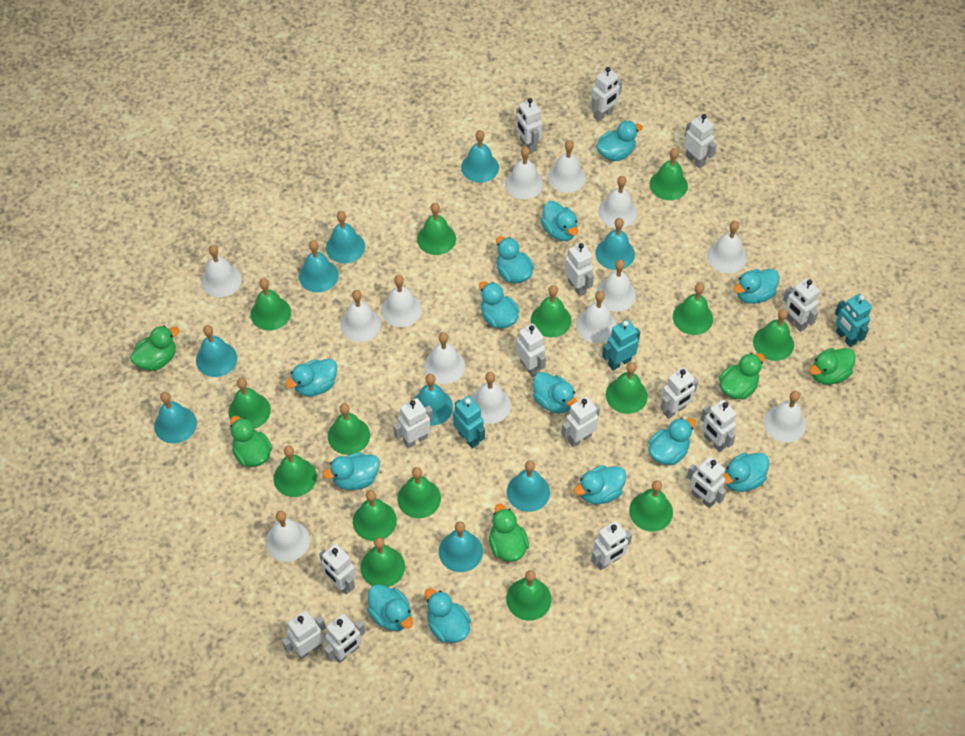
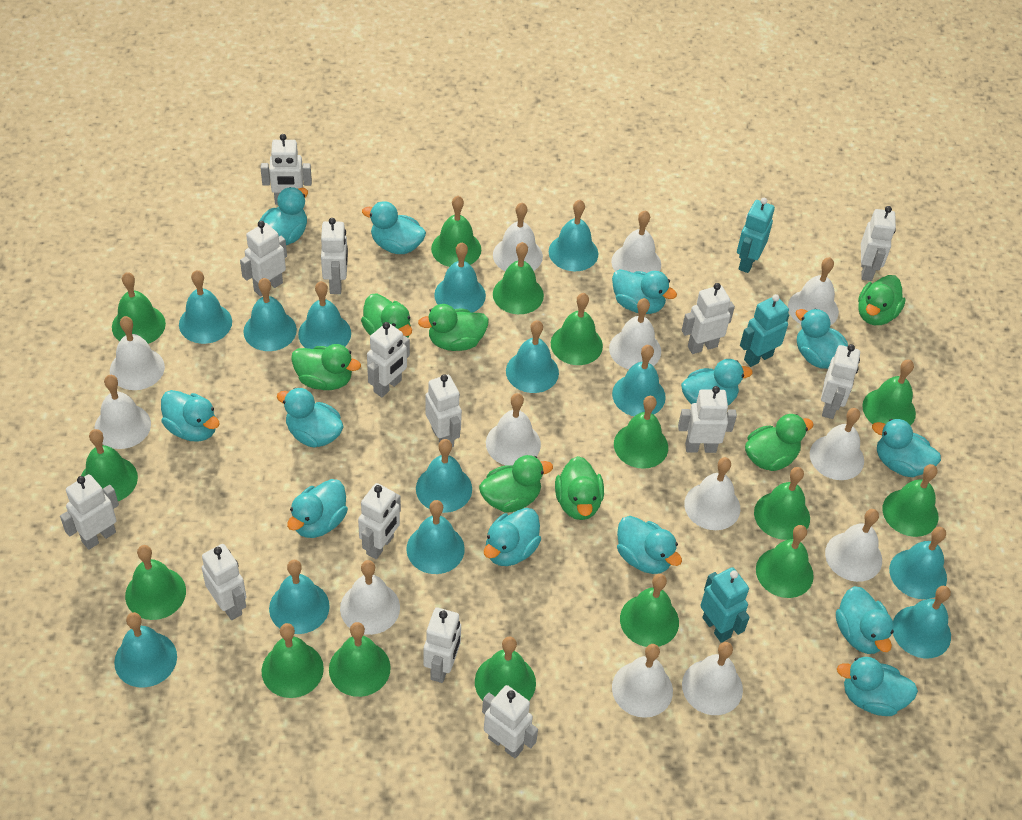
green duck: [130,326,179,371] [230,416,272,467] [489,504,529,562] [719,353,765,400] [809,348,856,385] = 5 -> [291,344,361,390] [361,294,412,338] [418,304,489,351] [479,455,553,513] [555,456,604,520] [745,414,814,471] [858,275,906,325] = 7
turquoise bell: [154,392,197,444] [196,325,237,377] [299,240,339,292] [326,211,365,263] [414,374,453,426] [439,521,483,572] [461,130,499,183] [507,460,550,512] [595,218,635,270] = 9 -> [114,612,177,688] [179,270,232,344] [243,278,297,351] [269,560,330,634] [298,281,351,349] [406,500,465,574] [416,439,472,513] [434,243,486,313] [506,320,559,393] [549,200,598,272] [612,345,666,416] [889,527,947,599] [893,586,951,658] = 13
white robot: [282,611,326,659] [319,544,356,594] [324,614,365,663] [393,398,433,448] [516,98,542,153] [516,324,546,377] [561,397,600,447] [565,243,594,296] [591,67,622,121] [591,521,632,570] [660,367,698,419] [684,114,716,169] [687,457,726,508] [700,400,737,452] [783,278,820,332] = 15 -> [60,474,119,550] [202,544,246,620] [240,221,287,297] [261,134,312,205] [321,218,348,294] [358,483,401,559] [367,322,410,397] [423,608,461,683] [425,374,462,447] [482,685,538,758] [678,386,737,453] [682,283,735,354] [821,344,860,419] [861,206,896,281] = 14

